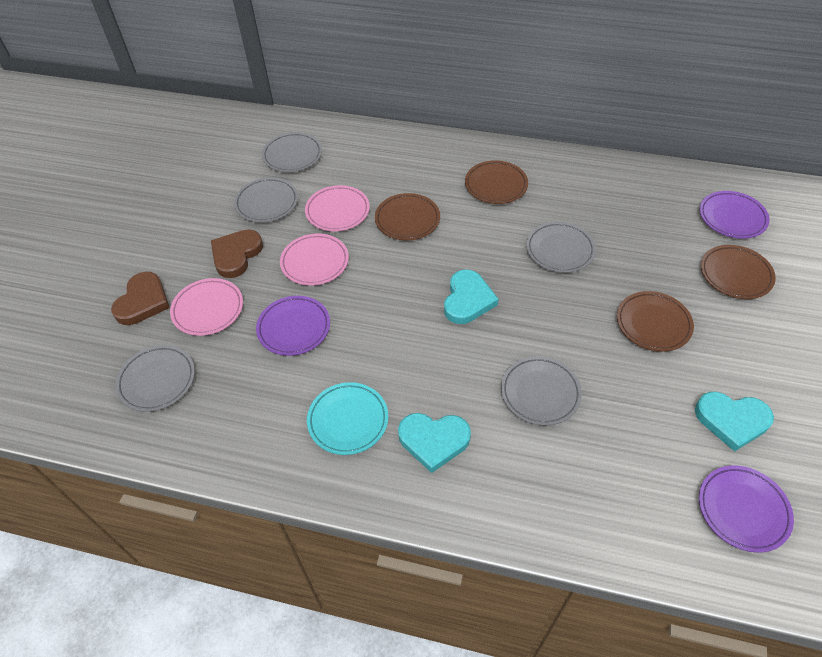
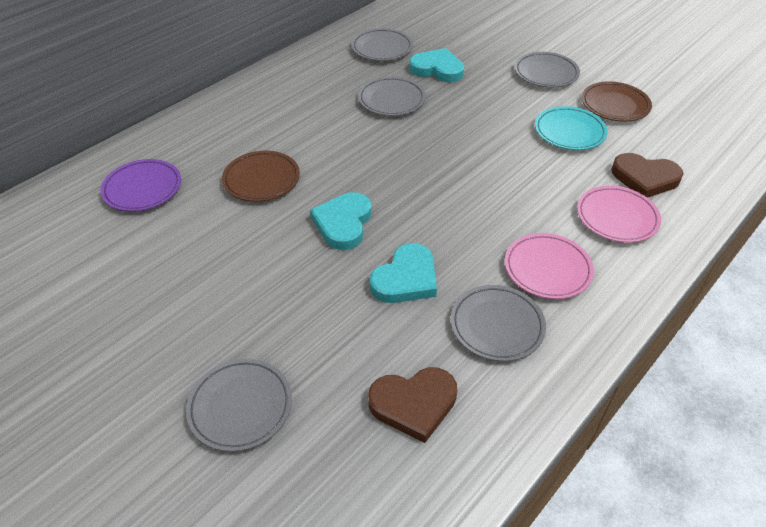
brown plate: [375,193,440,240] [465,160,528,204] [617,291,694,352] [701,245,776,299] = 4 -> [222,151,300,202] [582,81,652,122] = 2
pink plate: [170,278,243,336] [280,234,349,285] [305,185,370,231] = 3 -> [505,233,594,299] [577,186,661,243] = 2
purple plate: [256,296,330,356] [699,465,794,553] [700,191,770,239] = 3 -> [101,159,181,212] = 1

